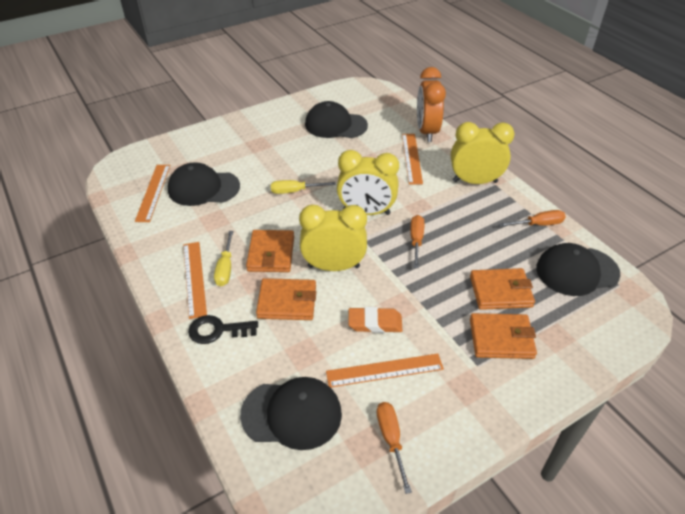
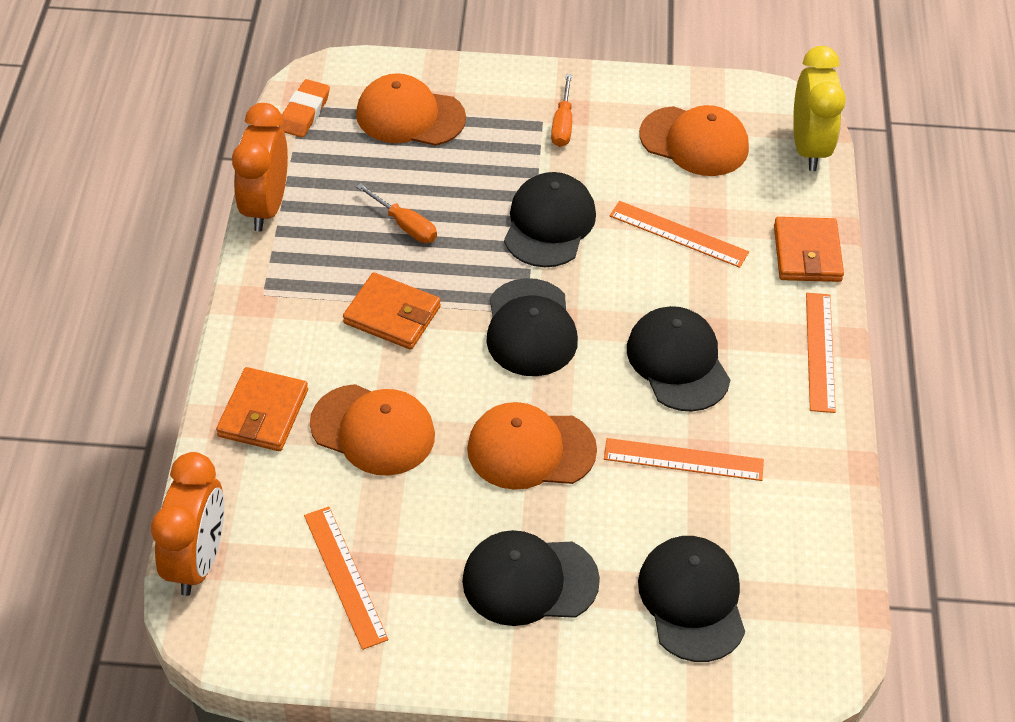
black cap: [168,162,240,206] [240,377,342,450] [305,101,368,138] [536,243,620,296] = 4 -> [462,530,600,626] [486,278,578,376] [504,172,596,267] [627,306,730,412] [638,536,745,662] = 5
black key: [188,315,258,344] = 1 -> none = 0
orange cap: none = 0 -> [310,384,435,476] [356,73,466,146] [467,402,597,490] [639,105,749,176] = 4
orange clock: [417,67,446,142] = 1 -> [151,452,224,596] [232,103,288,232] = 2
orange screwdriver: [377,402,412,494] [410,215,424,268] [499,210,566,227] = 3 -> [356,183,437,243] [551,74,572,147] = 2
orange wallet: [246,230,294,272] [256,278,316,320] [470,268,535,310] [470,313,537,359] = 4 -> [216,367,308,451] [343,272,441,350] [774,217,844,282] = 3
yellow clock: [299,205,367,271] [337,150,399,215] [451,122,514,184] = 3 -> [793,46,846,171] = 1
yellow screwdriver: [214,231,233,286] [271,180,336,194] = 2 -> none = 0

